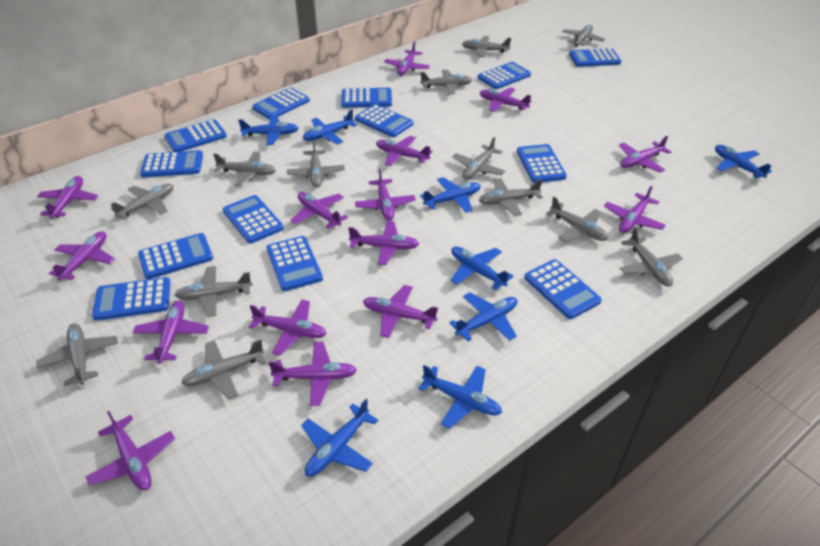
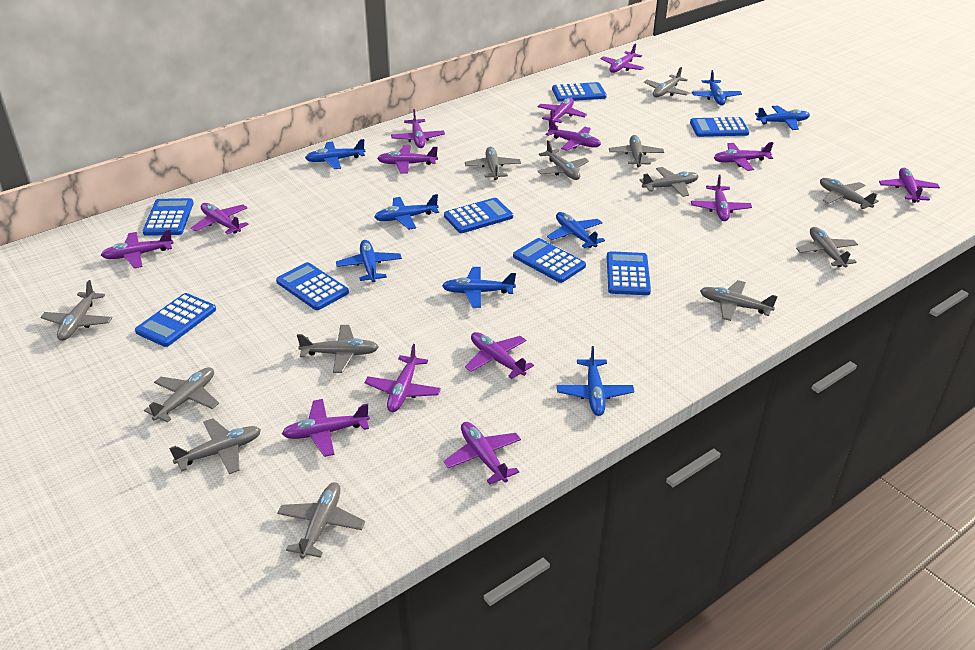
blue calculator: [92,277,171,321] [138,233,213,279] [140,150,203,177] [164,119,227,152] [223,195,284,244] [252,88,310,119] [266,236,323,291] [341,88,392,108] [355,104,413,137] [478,62,531,89] [517,144,567,183] [524,259,602,319] [569,48,621,67] = 13 -> [135,293,216,347] [143,198,194,236] [276,262,349,310] [444,198,513,233] [513,238,586,283] [552,82,607,102] [607,251,651,295] [690,117,749,137] = 8
purple plane: [37,176,98,219] [49,231,115,280] [86,411,175,491] [133,301,209,364] [249,300,327,356] [268,342,357,406] [290,192,348,229] [348,221,419,265] [355,169,416,221] [363,285,438,338] [376,136,433,166] [384,41,430,76] [480,88,532,112] [604,186,666,233] [619,136,671,172] = 15 -> [101,229,174,268] [191,203,249,234] [282,399,370,457] [364,344,441,412] [377,145,438,174] [391,109,445,148] [443,422,521,485] [465,332,534,379] [537,98,587,123] [546,119,601,151] [600,44,644,73] [691,174,752,221] [714,142,773,171] [879,168,940,203] = 14

